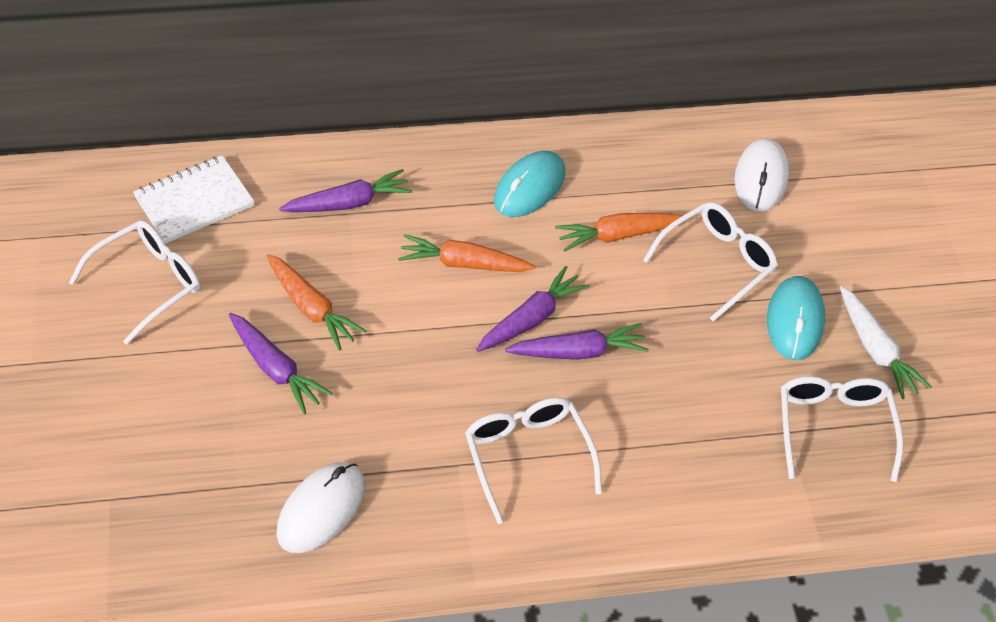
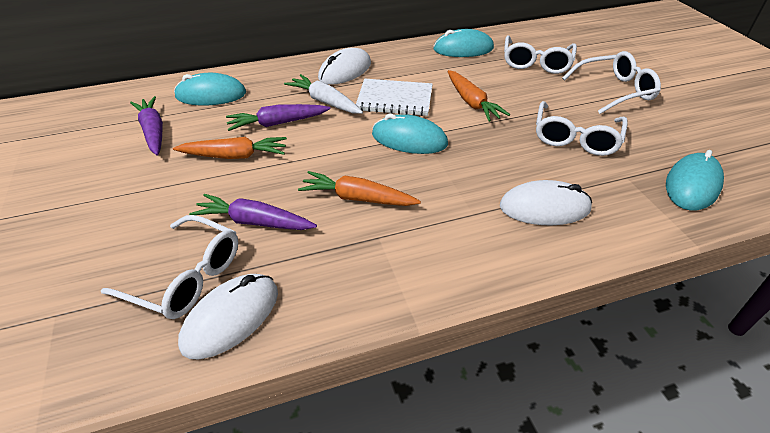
purple carrot: [229,313,332,414] [279,169,413,212] [476,266,590,352] [505,323,649,360] = 4 -> [130,96,163,156] [189,194,317,230] [226,104,331,131] = 3
turquoise mouse: [494,151,565,217] [767,276,825,360] = 2 -> [174,73,246,105] [372,113,448,154] [433,29,494,57] [666,150,724,211] = 4
white mouse: [276,462,365,553] [735,138,789,211] = 2 -> [178,274,278,360] [318,48,371,85] [500,180,592,226] = 3

